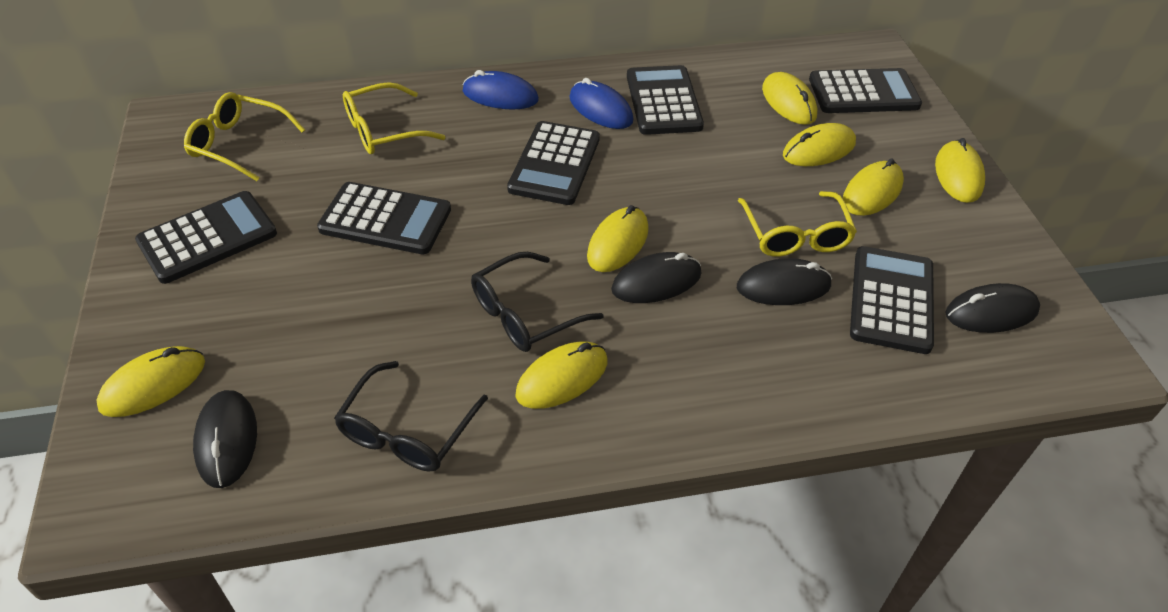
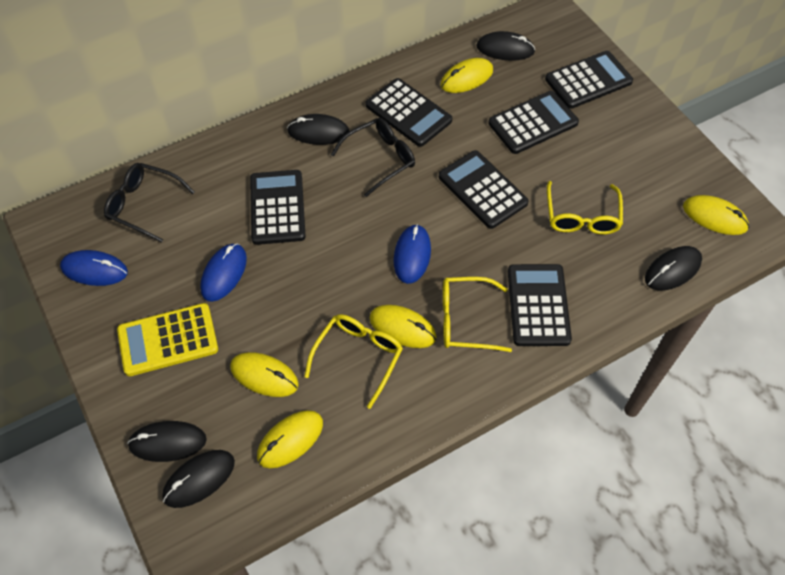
black mouse: [193,390,257,488] [611,252,702,303] [737,258,832,305] [945,283,1040,333] = 4 -> [127,421,207,462] [162,450,235,508] [287,114,349,145] [476,31,535,61] [645,246,702,290] = 5
blue mouse: [463,70,539,110] [569,78,633,129] = 2 -> [60,250,128,286] [200,243,247,302] [393,224,431,284] = 3
yellow calculator: none = 0 -> [117,303,218,376] = 1
yellow mouse: [96,346,205,417] [515,341,607,409] [587,205,649,272] [762,72,817,125] [783,123,856,166] [842,158,904,216] [935,138,985,203] = 7 -> [230,352,299,397] [257,410,323,468] [369,305,437,348] [440,58,493,93] [683,195,749,235] = 5

